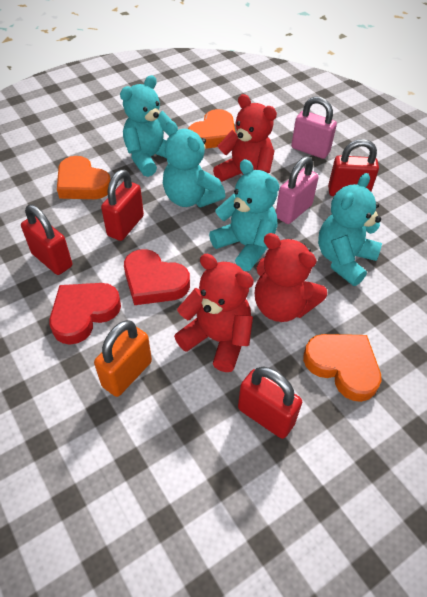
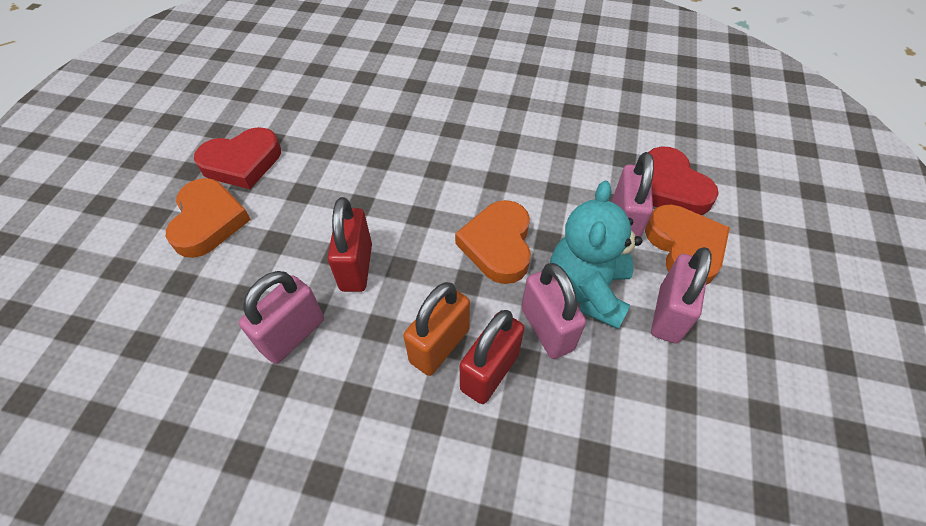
pink padlock: [276,156,319,224] [291,96,337,159] = 2 -> [239,271,324,364] [522,263,586,359] [612,152,654,237] [651,247,712,343] = 4
red padlock: [21,205,72,275] [101,170,144,241] [238,367,302,439] [328,139,379,196] = 4 -> [328,197,372,292] [460,310,524,404] = 2
red teddy bear: [174,254,254,372] [213,94,277,182] [255,233,327,322] = 3 -> none = 0
turquoise teddy bear: [120,75,178,177] [163,120,225,207] [209,159,280,271] [318,173,382,286] = 4 -> [550,181,643,329] = 1

